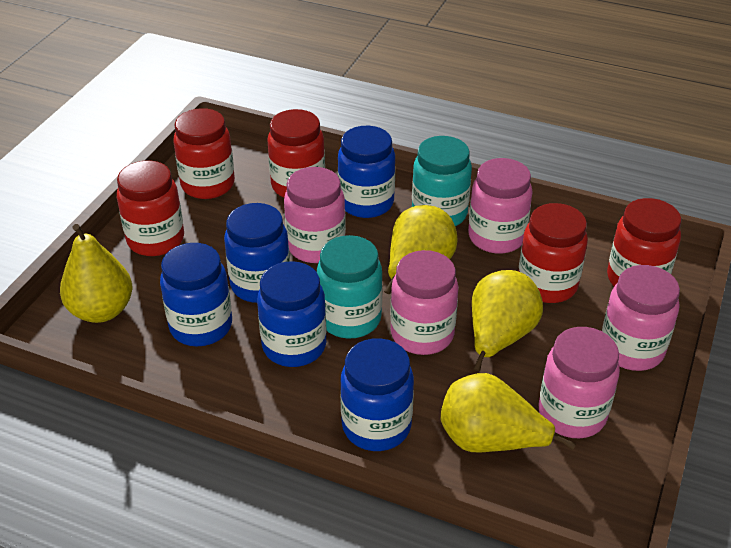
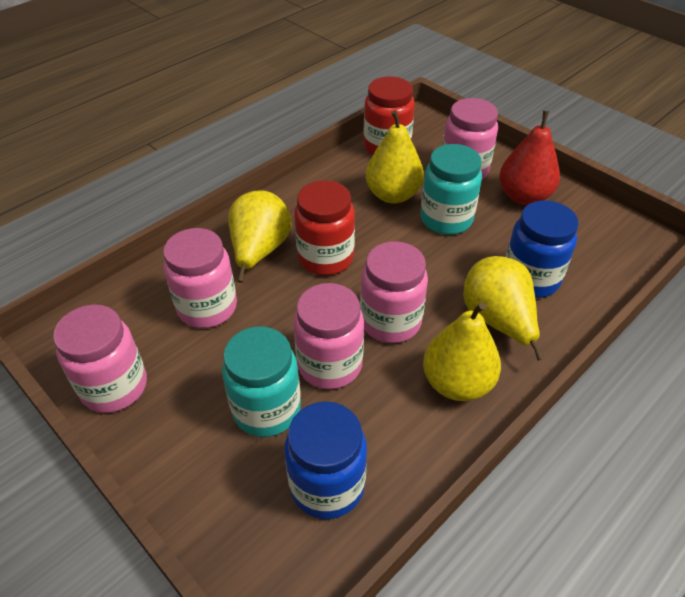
blue jar: [160,243,232,346] [224,203,290,303] [257,261,326,367] [338,126,395,218] [340,338,414,451] = 5 -> [284,402,367,519] [505,200,579,298] = 2
red jar: [117,161,184,256] [173,108,235,199] [268,109,325,197] [518,203,588,303] [607,198,681,286] = 5 -> [294,180,355,275] [364,76,415,155] = 2
red pear: none = 0 -> [500,111,560,205] = 1

